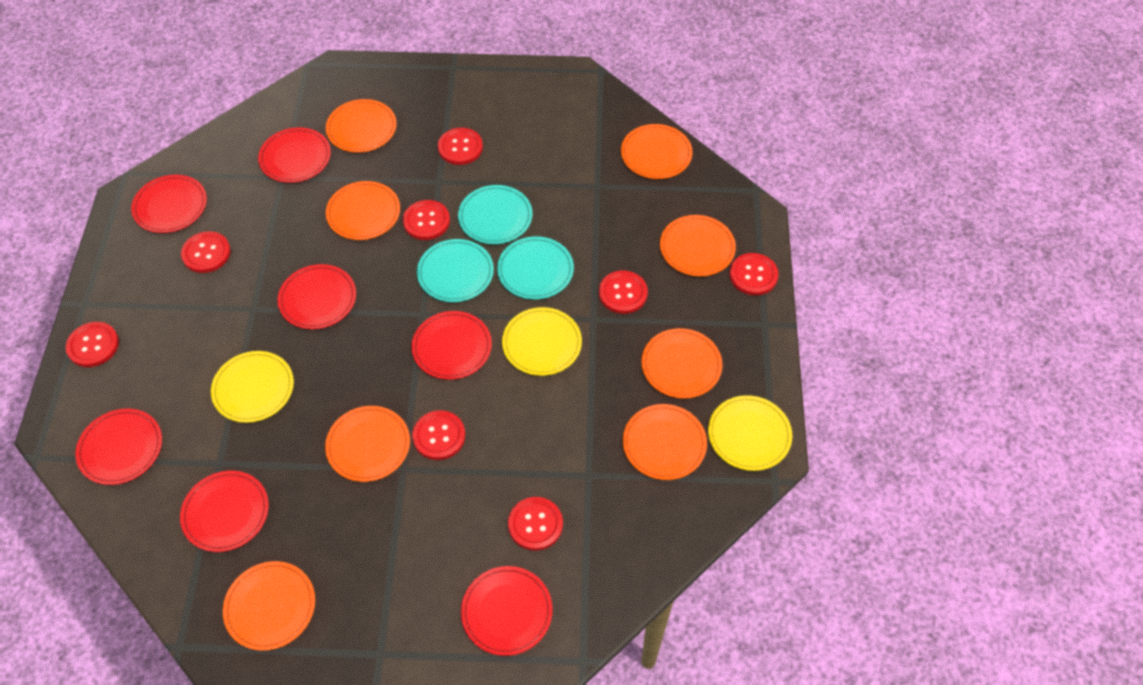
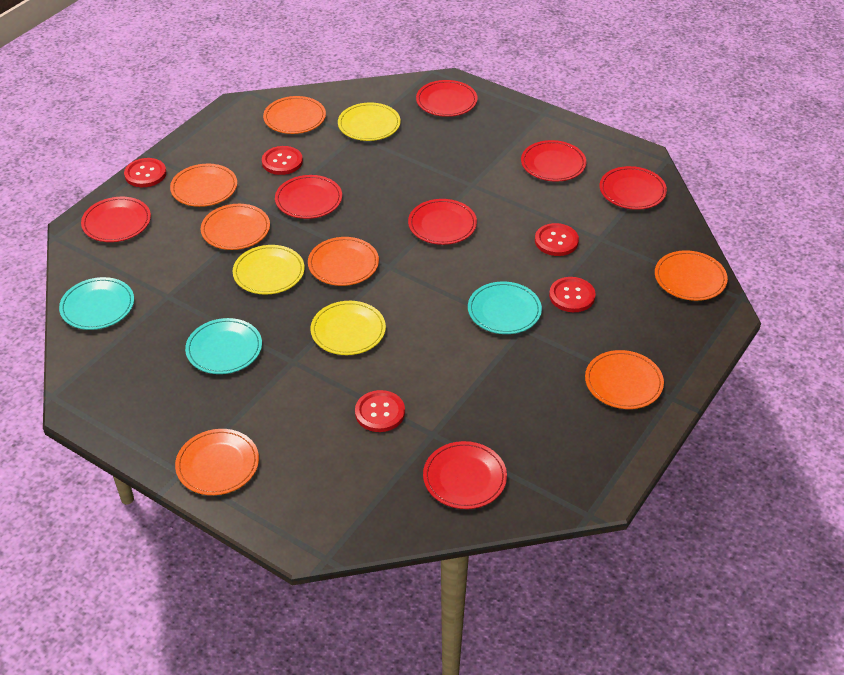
orange plate: [223,561,315,651] [325,406,410,482] [326,99,397,153] [326,181,400,240] [621,124,693,179] [623,404,707,480] [641,328,722,399] [660,215,736,276] = 8 -> [170,164,237,207] [175,429,259,495] [201,204,270,250] [263,96,326,134] [308,237,379,286] [585,350,664,409] [655,250,728,301] = 7
red button: [66,322,119,367] [181,231,231,273] [403,200,450,240] [412,410,465,460] [438,128,483,165] [508,497,563,551] [599,271,648,314] [730,253,778,295] = 8 -> [124,158,166,187] [262,146,303,175] [355,390,405,432] [535,223,579,256] [549,277,596,312] = 5

